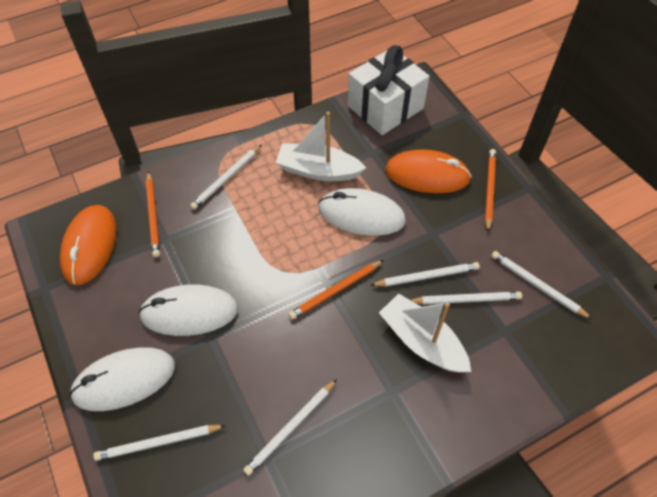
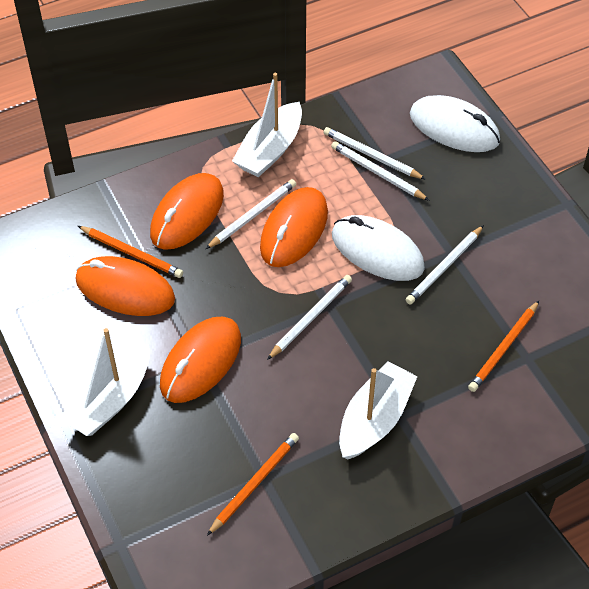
orange mouse: [60,205,117,285] [385,149,472,193] = 2 -> [75,256,175,316] [150,173,224,250] [160,317,241,403] [260,187,328,267] = 4
white boat: [276,112,366,181] [379,293,471,372] = 2 -> [60,328,150,436] [232,73,302,177] [339,361,418,459] = 3
white gift: [348,45,430,135] = 1 -> none = 0
white mouse: [69,347,175,411] [138,285,238,336] [318,188,406,236] = 3 -> [332,215,425,281] [410,95,500,152] = 2
white pencil: [93,425,226,461] [190,144,262,210] [243,379,337,476] [370,262,480,287] [411,291,522,305] [491,251,592,319] = 6 -> [206,179,296,249] [267,275,352,360] [323,127,425,179] [331,141,430,201] [405,225,484,305] = 5

